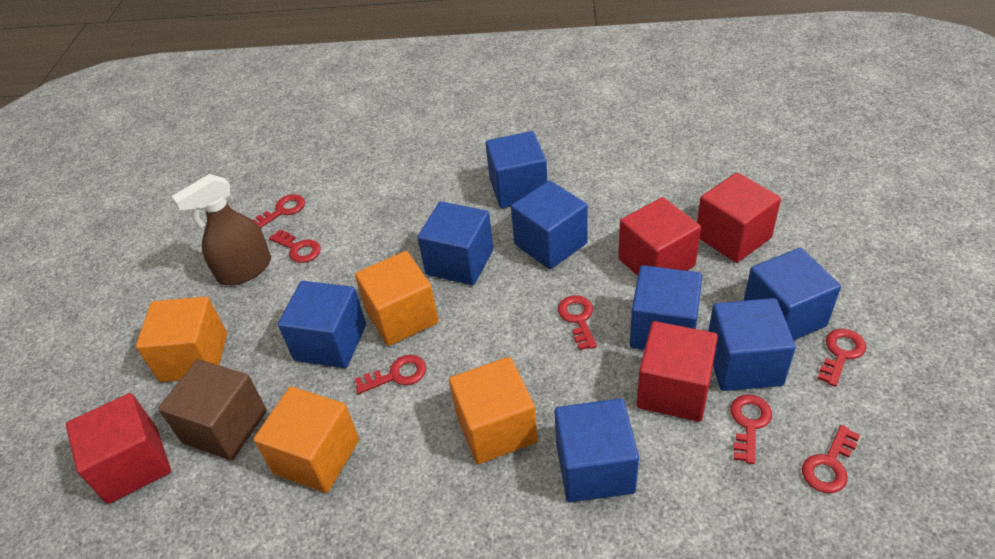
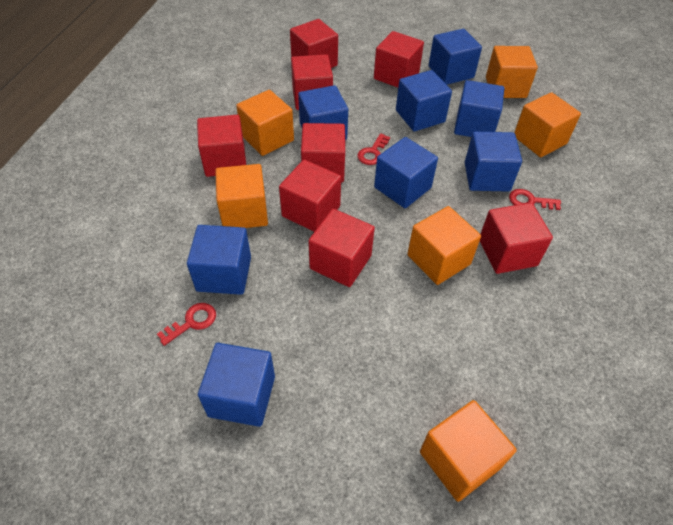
brown cube: [158,359,267,460] = 1 -> none = 0
brown spray bottle: [172,174,271,285] = 1 -> none = 0
orange cube: [136,297,227,382] [254,387,359,493] [355,251,439,346] [449,357,538,464] = 4 -> [215,164,268,228] [236,90,294,156] [407,206,481,285] [420,400,517,502] [486,46,538,98] [514,92,581,157] = 6
red cube: [66,393,171,504] [618,197,701,276] [637,321,718,422] [697,172,781,263] = 4 -> [197,115,246,177] [279,160,341,232] [290,19,338,68] [291,54,333,110] [301,123,345,183] [309,209,375,287] [374,31,424,88] [480,203,553,274] = 8
red key: [253,194,305,228] [269,229,321,263] [355,355,426,394] [558,295,597,350] [730,395,772,464] [802,425,860,493] [817,329,866,387] = 7 -> [157,303,216,346] [357,133,390,165] [509,189,561,210] = 3

